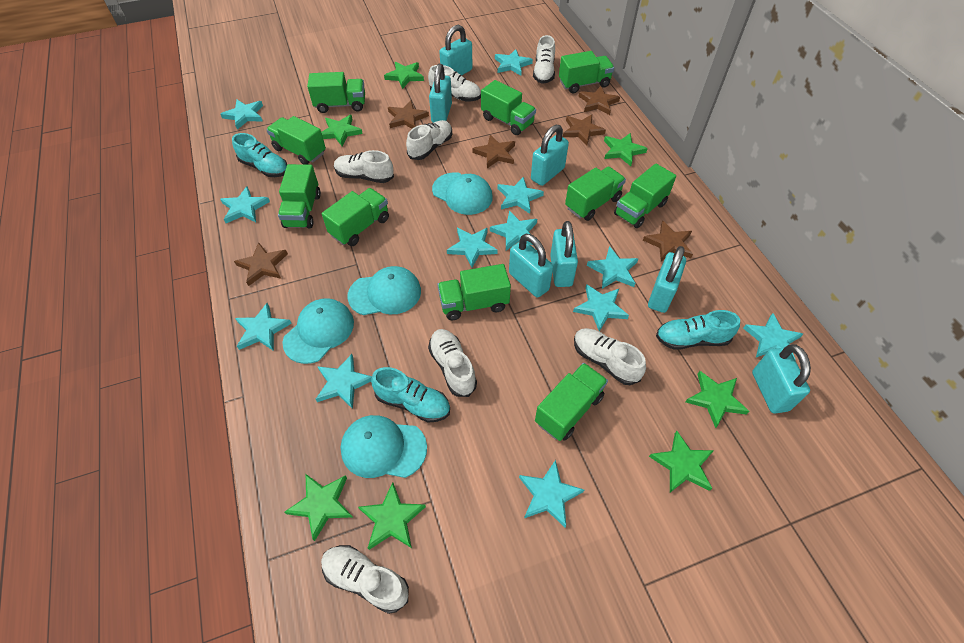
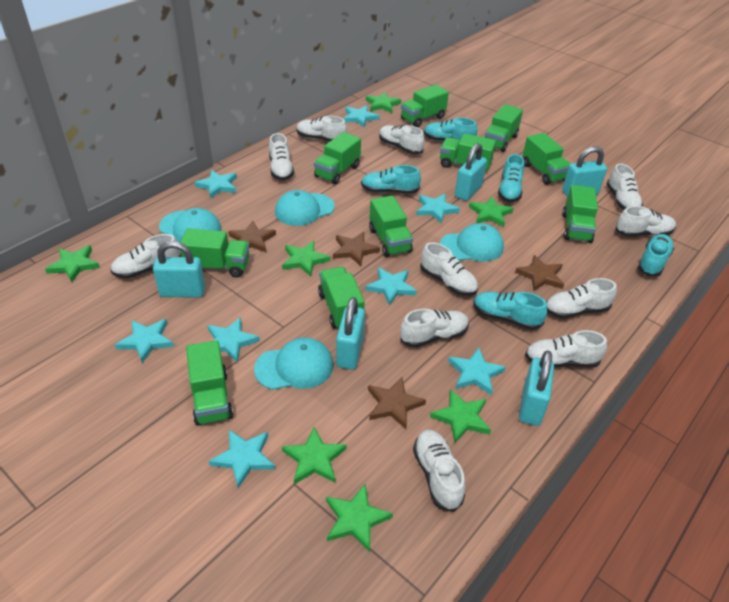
brown star: [234,242,288,286] [388,100,429,129] [472,135,515,168] [563,114,606,146] [578,86,620,115] [643,221,693,261] = 6 -> [228,221,276,252] [333,232,380,266] [368,377,426,429] [515,255,564,291] = 4
turquoise padlock: [429,64,452,123] [440,25,472,75] [509,234,553,298] [531,125,569,186] [550,221,578,287] [648,246,686,313] [752,344,811,414] = 7 -> [153,241,205,297] [336,297,365,370] [455,143,487,201] [519,350,554,426] [562,146,607,197] = 5
turquoise shoe: [232,133,287,177] [371,367,450,422] [656,310,740,350] = 3 -> [361,165,421,194] [424,118,477,142] [473,292,547,330] [498,154,524,202] [638,234,674,277] = 5
turquoise star: [220,187,270,223] [221,100,263,130] [235,303,292,351] [316,354,372,409] [447,228,498,267] [490,210,537,251] [495,49,533,76] [497,177,544,214] [519,460,584,528] [573,284,629,332] [587,246,638,289] [743,313,803,359] = 12 -> [115,319,174,363] [194,170,237,199] [207,317,260,362] [209,430,275,488] [343,105,379,127] [365,267,417,306] [416,194,460,224] [448,347,506,396] = 8
white shoe: [321,545,409,614] [334,150,394,183] [406,120,452,160] [428,65,481,102] [428,329,477,397] [533,35,555,84] [574,328,646,385] = 7 -> [110,234,181,278] [269,133,294,180] [296,116,347,141] [379,125,424,154] [400,309,469,348] [413,429,465,512] [420,242,478,296] [525,330,607,367] [546,278,617,319] [607,164,643,210] [616,206,676,237] = 11

